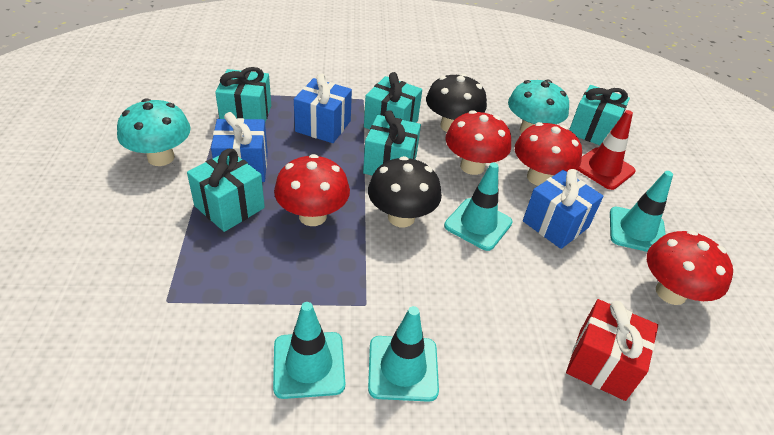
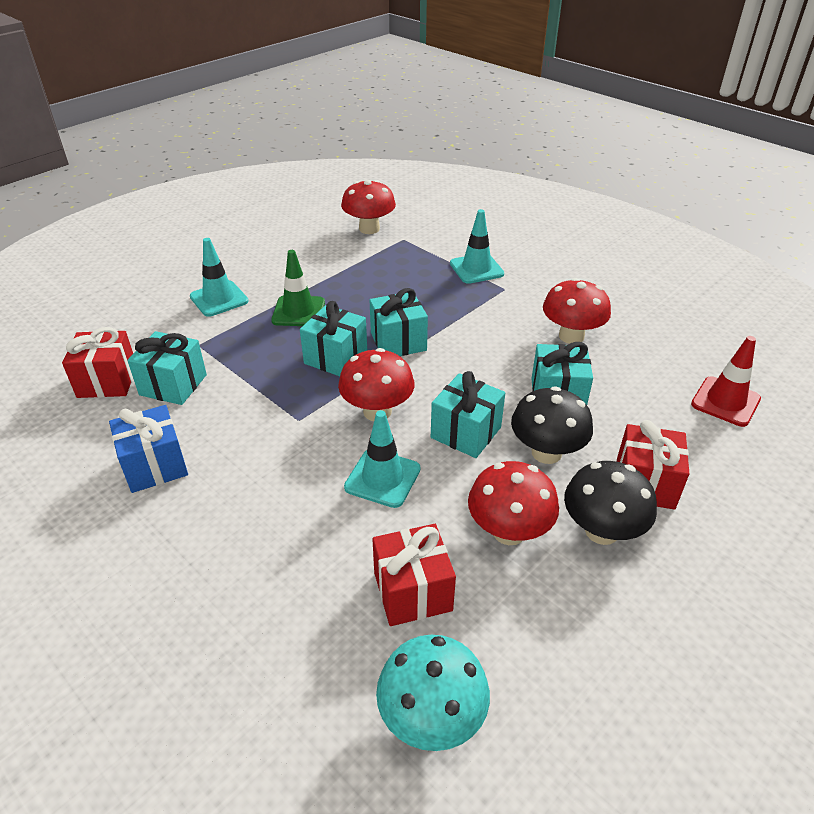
blue gift: [211,112,268,182] [294,74,352,143] [523,169,604,249] = 3 -> [109,405,188,493] = 1
green traffic cone: none = 0 -> [271,250,325,326] = 1
red gift: [566,299,658,401] = 1 -> [62,327,133,398] [373,524,456,626] [617,420,689,509] = 3
turquoise mushroom: [117,98,191,166] [508,80,569,133] = 2 -> [376,635,490,751] = 1
turquoise traffic cone: [273,302,345,399] [368,306,439,402] [444,162,513,251] [610,171,673,252] = 4 -> [190,238,248,317] [344,410,421,508] [450,209,504,284] = 3

